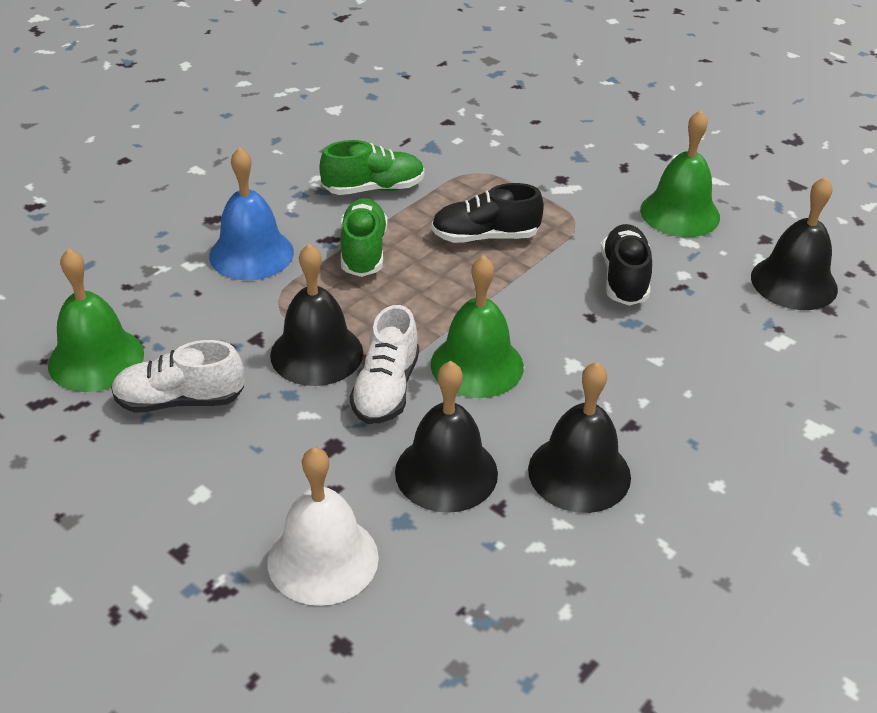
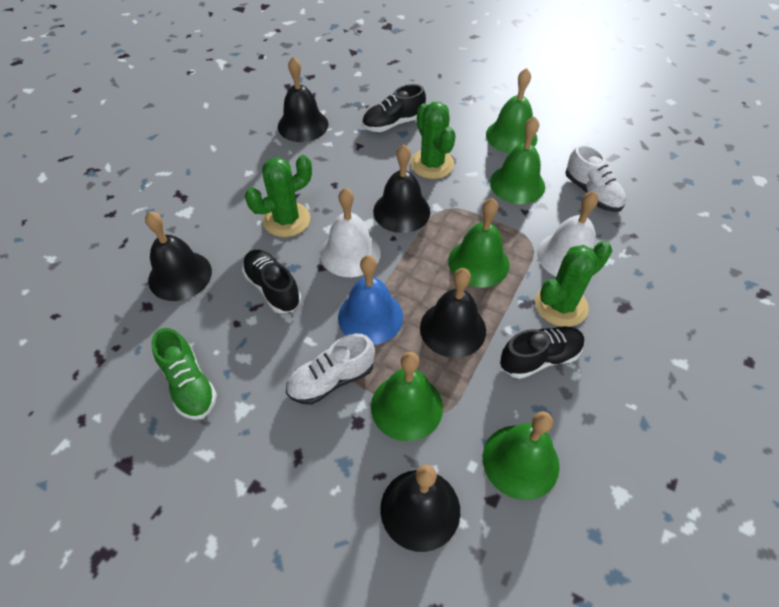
black bell: [270,244,363,386] [395,361,498,513] [528,362,631,513] [751,177,838,310] = 4 -> [145,211,212,301] [278,57,328,142] [373,144,431,233] [380,465,460,552] [420,268,486,358] = 5
black shoe: [431,183,544,243] [601,224,652,305] = 2 -> [242,250,301,314] [362,84,426,132] [500,326,585,379] = 3
green bell: [48,248,144,392] [431,255,524,398] [640,110,720,237] = 3 -> [371,352,443,441] [448,198,510,288] [483,411,559,500] [486,68,537,153] [490,116,545,204] = 5
green cactus: none = 0 -> [245,155,312,237] [410,102,456,179] [535,241,612,327] = 3
green shoe: [320,140,425,195] [341,198,387,277] = 2 -> [151,328,217,420] = 1
white bell: [267,447,379,606] = 1 -> [320,188,381,277] [537,191,598,277] = 2

